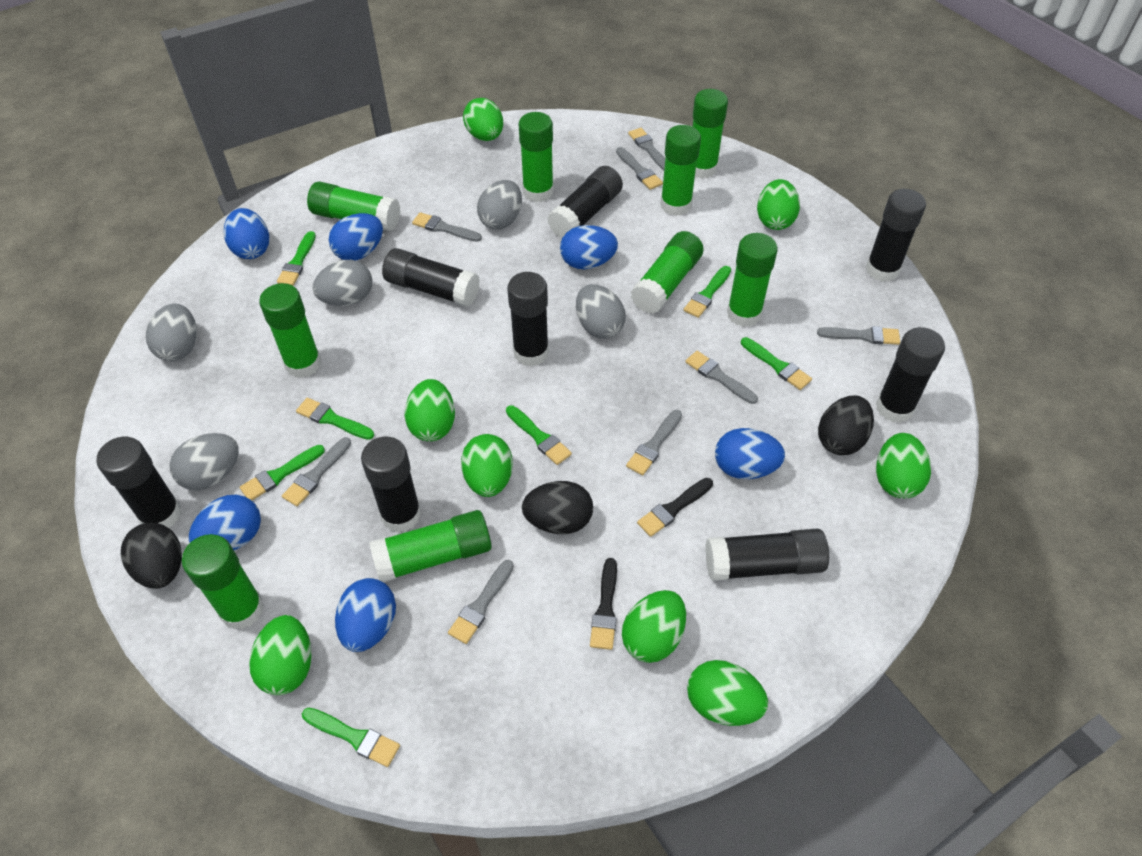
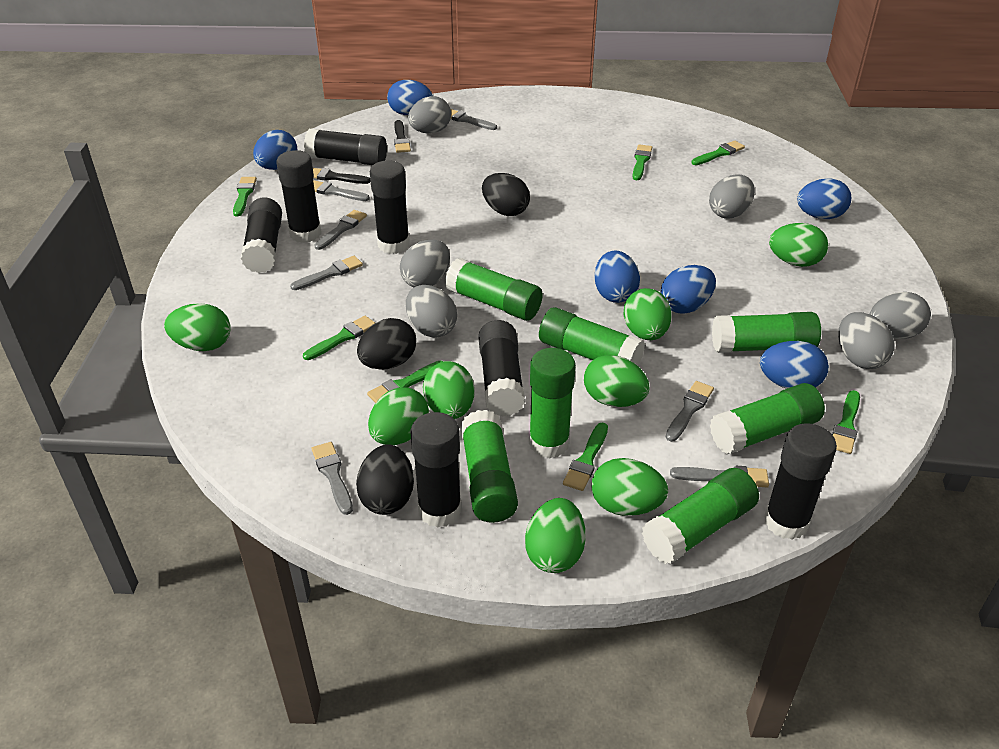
black glue stick: [97,437,182,528] [361,437,421,533] [382,248,480,307] [507,272,549,366] [547,166,623,238] [705,529,829,581] [866,189,926,282] [876,327,945,423] = 8 -> [241,197,282,273] [276,150,321,243] [304,128,387,165] [370,160,410,254] [411,412,462,528] [478,320,525,417] [764,423,837,540] = 7
green glue stick: [182,534,264,629] [259,283,322,378] [307,181,400,231] [369,510,492,582] [518,112,554,202] [631,231,704,314] [660,125,701,216] [693,89,728,179] [727,233,778,327] = 9 -> [445,258,543,321] [461,410,518,523] [529,348,576,458] [539,307,645,366] [642,468,759,564] [710,383,825,454] [712,312,821,353] = 7
grey brush: [282,437,351,506] [412,212,482,242] [448,560,514,644] [616,147,663,190] [626,410,682,475] [628,128,665,170] [685,351,758,404] [817,326,900,345] = 8 -> [290,256,363,290] [311,442,353,515] [313,180,370,201] [314,210,367,250] [451,109,497,130] [666,381,714,442] [670,466,769,487] = 7
grey egg: [146,303,197,361] [169,433,239,490] [312,260,372,306] [477,180,522,230] [576,284,626,339] = 5 -> [400,240,450,287] [406,285,457,338] [408,96,451,133] [709,175,755,218] [838,312,894,369] [870,292,931,339] = 6

